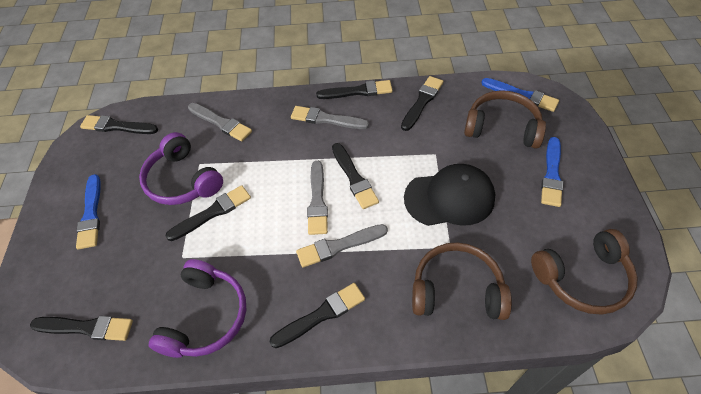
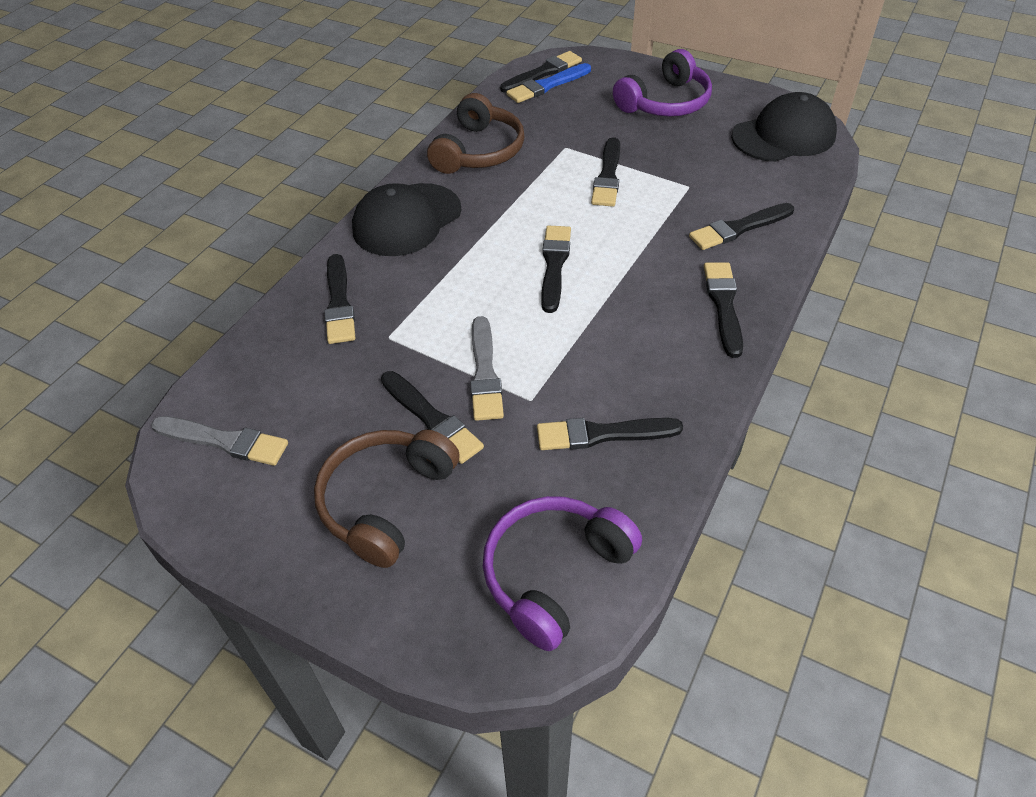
black brush: [30,316,133,341] [80,115,158,134] [166,185,251,241] [270,283,365,348] [316,80,393,99] [332,143,379,209] [401,76,443,131] = 7 -> [324,254,355,344] [381,371,484,464] [500,51,582,93] [537,418,683,450] [541,225,571,313] [591,137,620,207] [689,203,794,250] [704,262,743,358] = 8
black cap: [404,164,496,226] = 1 -> [352,183,461,256] [731,92,837,162] = 2
blue brush: [76,174,101,249] [481,78,559,112] [541,137,563,207] = 3 -> [506,63,591,103] = 1
brown headphones: [412,242,512,320] [464,90,546,149] [531,229,638,314] = 3 -> [314,430,460,568] [427,93,524,174] = 2
grey brush: [188,103,252,141] [291,106,369,129] [296,224,388,268] [307,161,328,235] = 4 -> [151,416,288,466] [470,316,504,421] = 2

